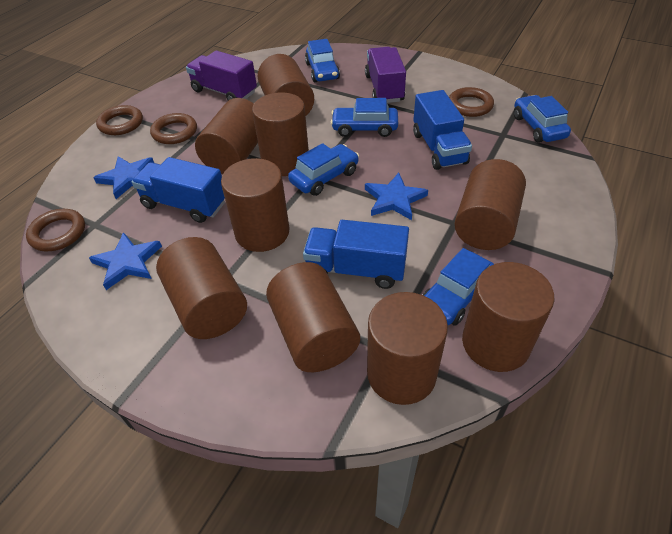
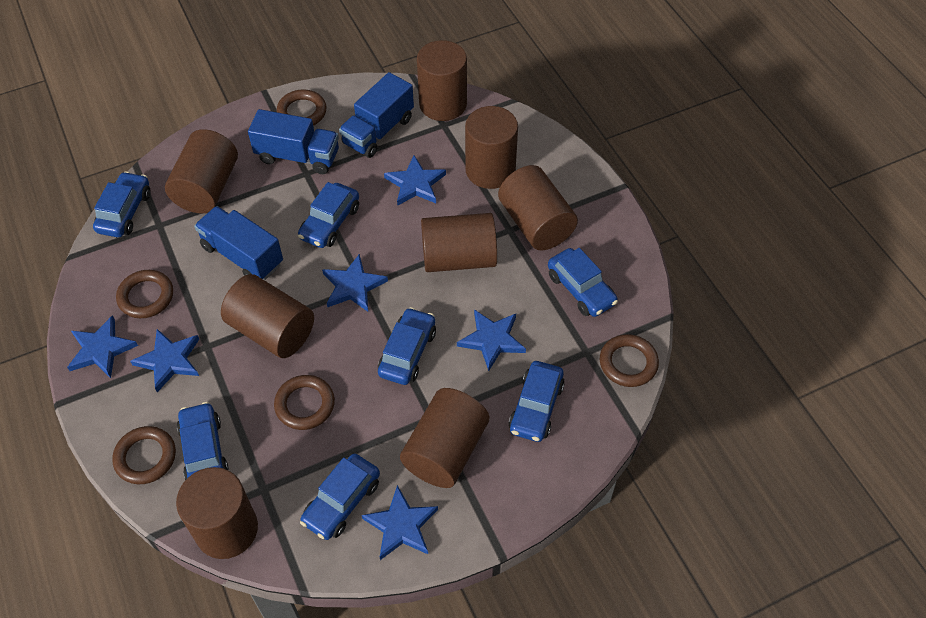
blue car: [288,143,359,196] [305,39,340,82] [331,98,398,137] [423,248,494,326] [514,95,571,143] = 5 -> [93,171,151,237] [177,402,229,480] [298,182,359,248] [300,454,380,540] [378,307,436,385] [509,361,565,442] [548,248,618,317] = 7
blue star: [89,232,162,290] [93,156,154,199] [365,173,428,220] = 3 -> [67,315,138,378] [130,329,199,392] [322,254,388,312] [361,485,438,560] [384,155,446,206] [457,309,526,371] = 6
brown cylinder: [156,237,247,339] [195,98,258,174] [221,158,289,252] [252,92,309,176] [258,54,314,116] [266,262,360,372] [367,292,448,405] [454,159,526,250] [462,262,554,372] = 9 -> [165,129,238,213] [176,467,258,559] [221,274,314,358] [400,388,489,488] [417,40,467,121] [421,213,497,272] [465,106,518,189] [498,165,578,251] = 8
brown ring: [26,209,85,251] [96,105,143,135] [150,113,197,144] [449,87,494,117] = 4 -> [112,426,176,484] [116,270,173,318] [274,375,335,430] [277,90,327,126] [600,334,659,387] = 5
purple truck: [186,50,257,101] [365,47,406,103] = 2 -> none = 0

